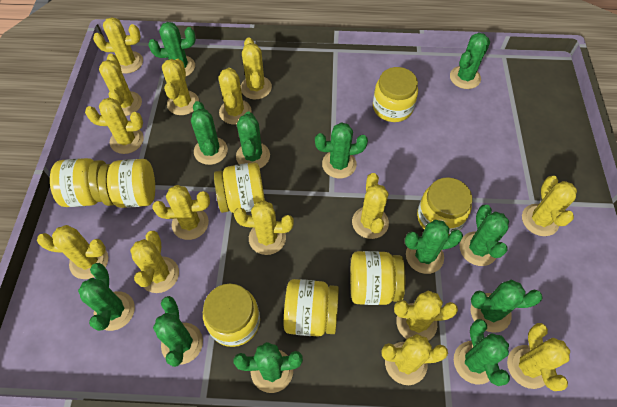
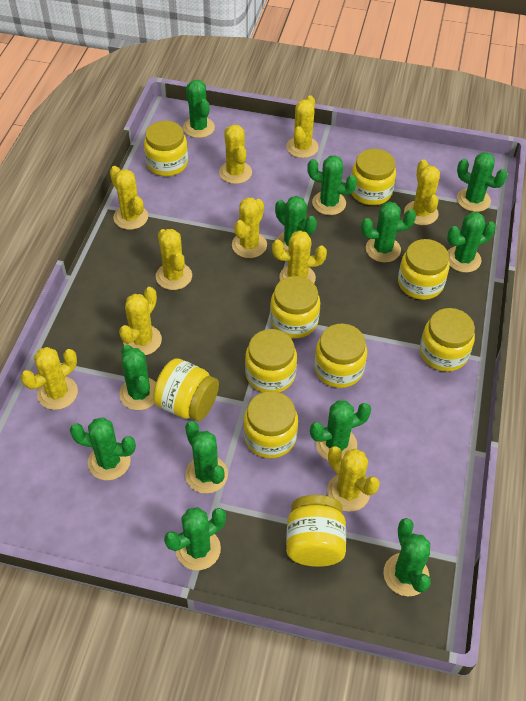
yellow cactus: [37,225,108,279] [85,98,144,154] [93,17,143,74] [99,54,142,116] [130,231,179,293] [152,185,210,240] [162,59,199,115] [218,68,251,124] [234,200,294,255] [241,37,272,99] [352,173,389,239] [381,334,448,385] [394,290,458,341] [507,323,570,391] [522,176,577,236] = 15 -> [21,347,78,410] [110,166,148,230] [119,287,162,355] [156,229,192,290] [219,125,252,184] [232,198,267,258] [272,231,327,283] [286,95,319,158] [327,446,380,512] [404,160,440,225] = 10
yellow jar: [50,158,106,207] [98,159,155,208] [203,284,260,347] [214,162,265,213] [284,279,339,336] [350,251,406,305] [373,67,418,122] [417,177,472,235] = 8 -> [144,121,188,176] [153,358,219,421] [243,391,298,458] [245,329,297,393] [270,276,320,338] [286,495,346,567] [314,323,367,388] [351,149,396,205] [398,239,449,300] [420,308,475,372] = 10

